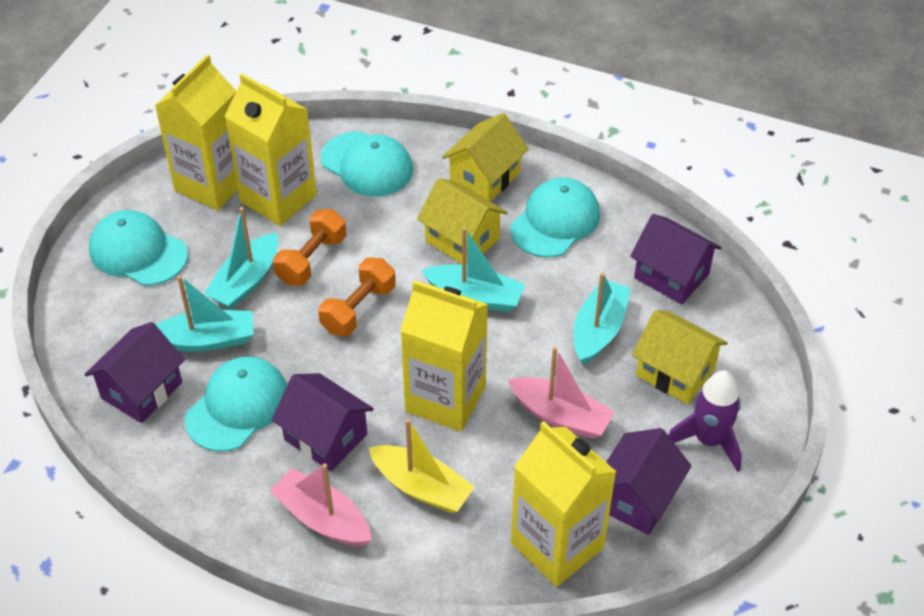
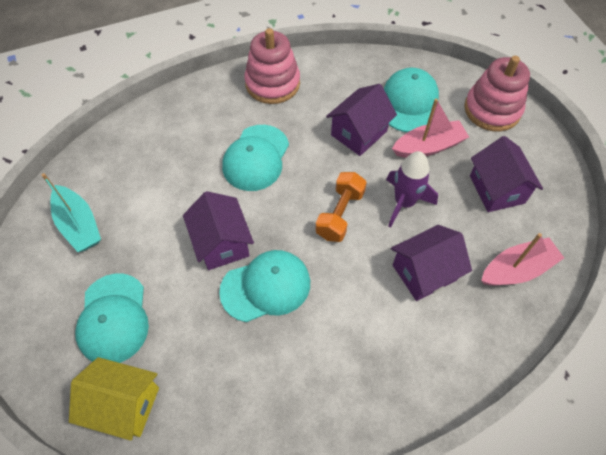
orange dumbbell: [273,209,346,286] [318,258,396,336] = 2 -> [315,172,367,242] = 1
pink stacking toy: none = 0 -> [244,28,300,104] [464,56,530,132] = 2
turquoise boat: [155,275,253,352] [204,207,278,309] [421,227,525,312] [574,272,631,365] = 4 -> [41,173,101,252] = 1
yellow boat: [368,419,475,513] = 1 -> none = 0
yellow carton: [155,55,238,210] [224,73,317,226] [400,280,488,432] [511,421,616,587] = 4 -> none = 0
yellow house: [417,178,508,265] [442,113,529,202] [632,310,728,404] = 3 -> [69,357,159,441] = 1

